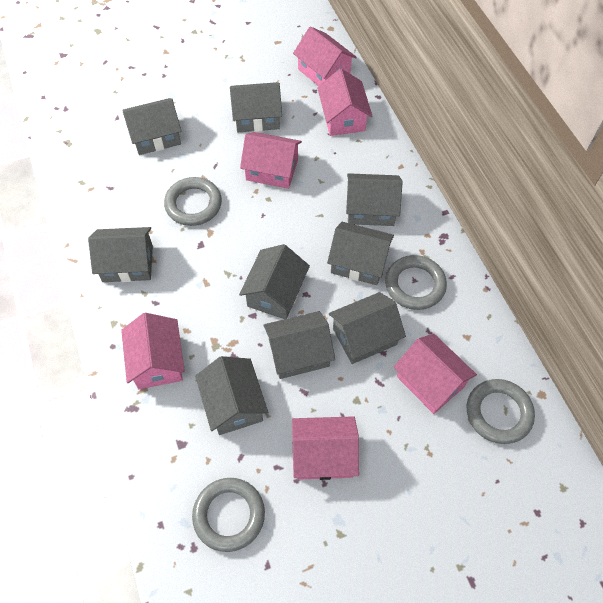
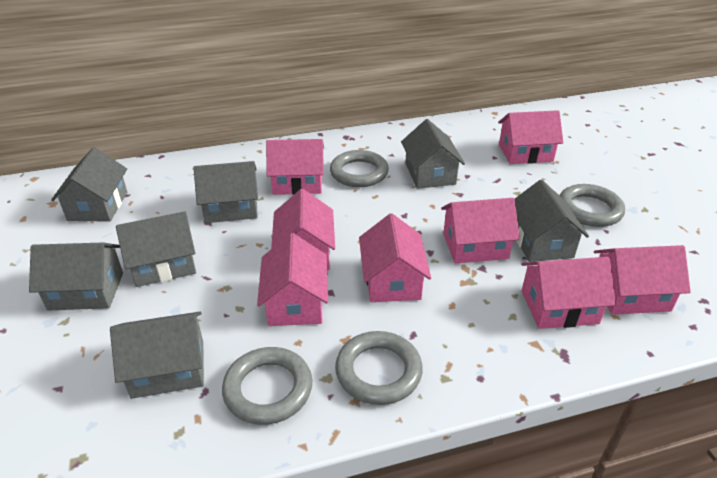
grey house: [88,227,153,282] [123,98,181,155] [195,356,269,435] [230,82,282,132] [239,244,310,319] [264,311,335,379] [327,222,394,285] [329,292,406,364] [346,173,403,226] = 9 -> [29,242,123,310] [51,147,127,222] [110,312,204,399] [116,211,196,287] [194,161,258,223] [401,119,465,189] [515,180,589,262] = 7
pink house: [121,313,185,389] [240,132,302,189] [292,416,359,480] [293,27,357,86] [317,68,372,136] [394,333,477,414] = 6 -> [257,233,328,326] [266,139,324,195] [271,189,335,270] [359,213,431,302] [441,198,520,263] [498,110,563,164] [521,257,616,329] [594,245,691,314] = 8

